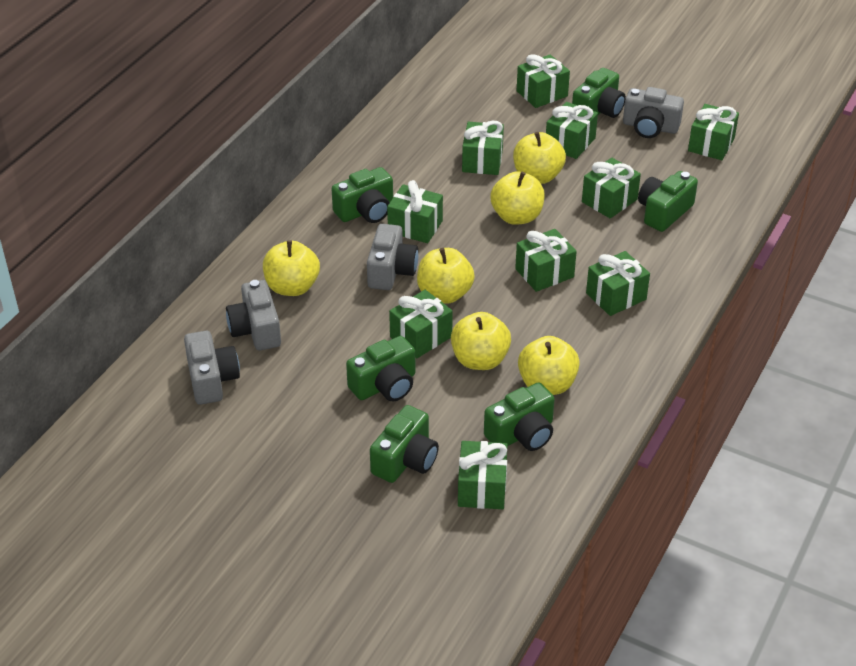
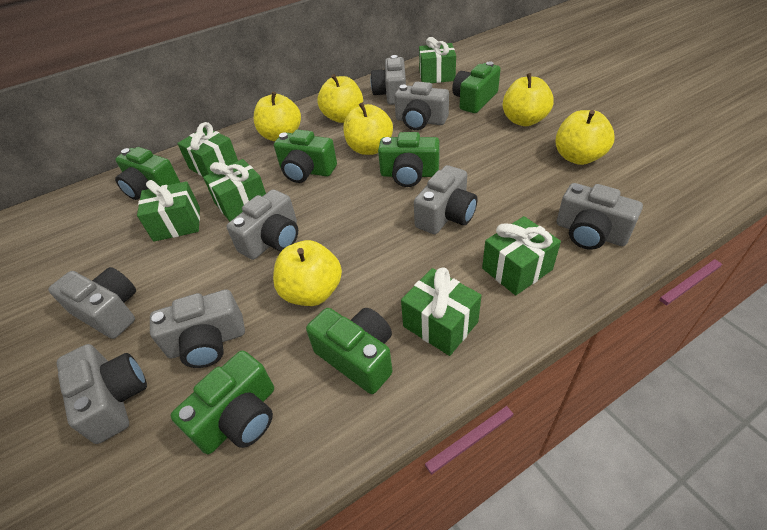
green gift: [387,180,443,243] [389,290,453,358] [458,441,508,509] [462,120,504,175] [515,229,577,292] [517,54,570,108] [546,102,598,159] [582,158,641,218] [586,251,650,316] [688,104,739,160] = 10 -> [137,180,200,242] [177,122,238,177] [203,159,266,221] [401,267,482,356] [419,37,456,83] [482,216,561,295] = 6
grey camera: [184,331,240,405] [226,280,281,350] [367,224,418,290] [623,87,684,138] = 4 -> [48,267,136,339] [56,344,147,444] [150,289,245,368] [226,189,298,260] [370,55,406,105] [394,82,449,130] [414,165,477,234] [557,183,643,250] = 8

